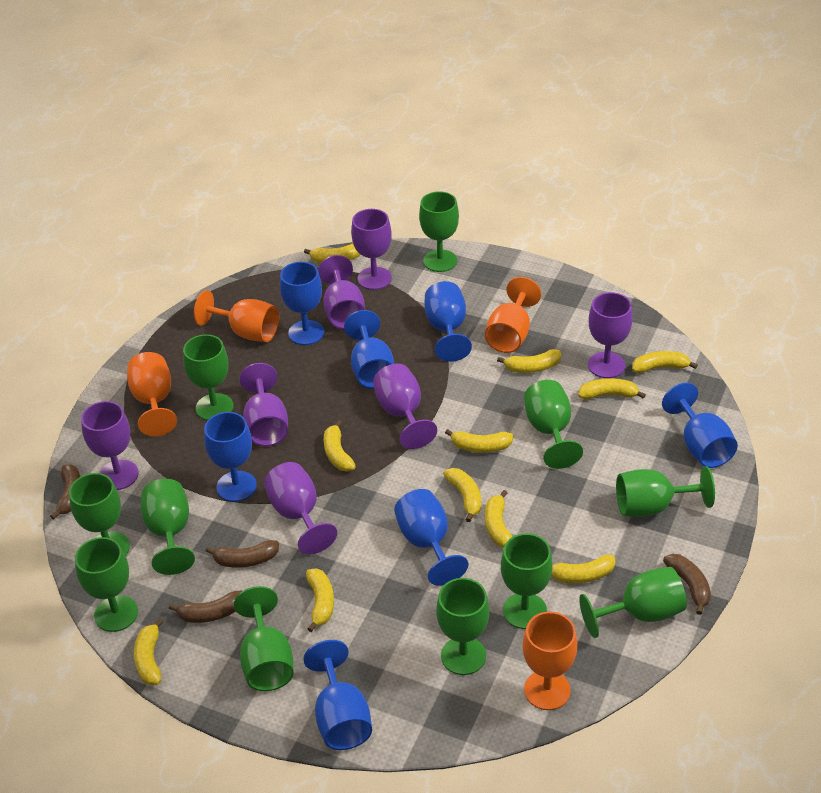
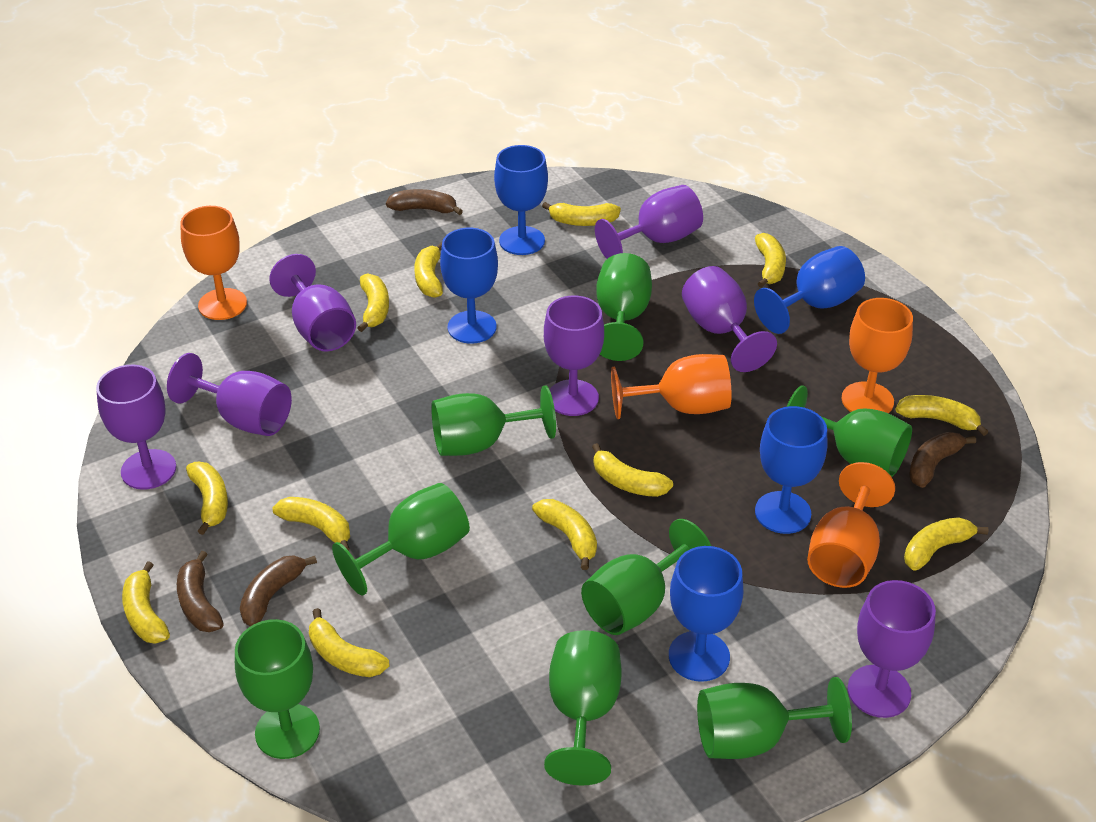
blue goblet: [204,412,257,502] [280,262,324,345] [303,640,372,750] [344,310,394,389] [394,489,468,586] [425,281,472,362] [662,383,738,468] = 7 -> [440,228,498,343] [494,145,548,255] [669,546,743,682] [754,246,865,334] [755,406,828,534] = 5
green goblet: [69,473,130,556] [75,537,138,632] [141,479,195,575] [183,334,234,421] [234,586,294,691] [419,191,459,272] [436,578,490,675] [501,533,553,629] [524,380,583,469] [579,567,687,638] [616,466,715,517] = 11 -> [235,619,320,759] [332,483,470,596] [431,385,556,456] [544,630,622,785] [581,519,711,635] [596,253,652,361] [697,677,852,759] [786,385,912,477] = 8
yellow banana: [134,618,164,685] [304,244,360,263] [306,568,334,632] [324,420,356,472] [443,468,481,522] [445,429,514,453] [485,490,512,548] [497,349,561,373] [551,555,615,583] [578,378,646,399] [632,351,698,373] = 11 -> [122,561,170,644] [186,462,228,535] [272,497,350,551] [309,608,389,677] [358,273,389,332] [414,242,443,298] [532,499,597,570] [542,202,621,226] [592,443,673,497] [755,233,786,288] [895,395,988,436] [904,517,989,571] = 12

